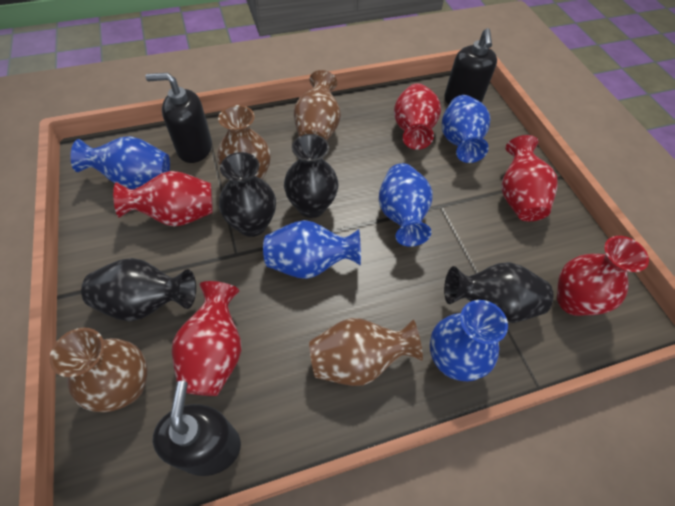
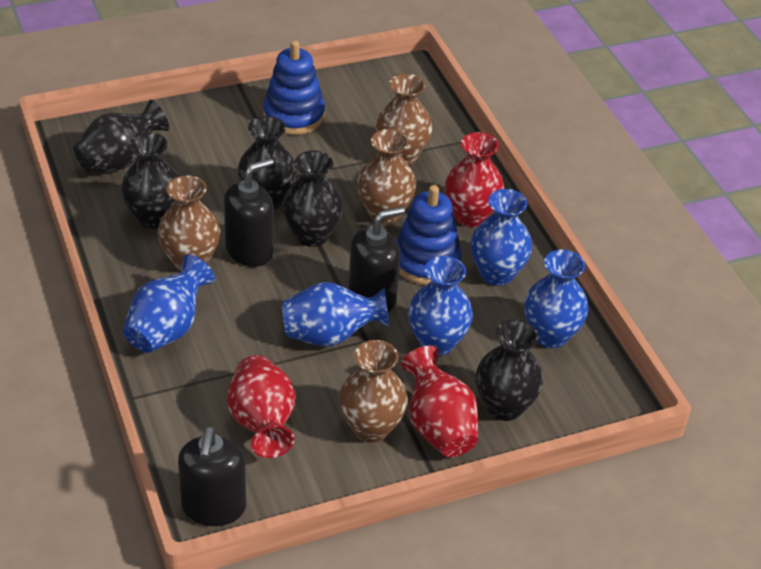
black vase: [81,258,196,321] [219,152,276,237] [284,134,339,218] [444,262,553,323] = 4 -> [73,100,169,174] [121,132,179,229] [237,116,297,210] [282,150,343,247] [476,319,543,421] = 5
blue stacking toy: none = 0 -> [263,40,325,135] [396,185,462,285] = 2
red vase: [113,171,213,227] [172,281,242,396] [394,83,441,150] [501,135,558,221] [557,236,649,316] = 5 -> [227,355,295,458] [401,346,478,457] [445,132,504,227] = 3

